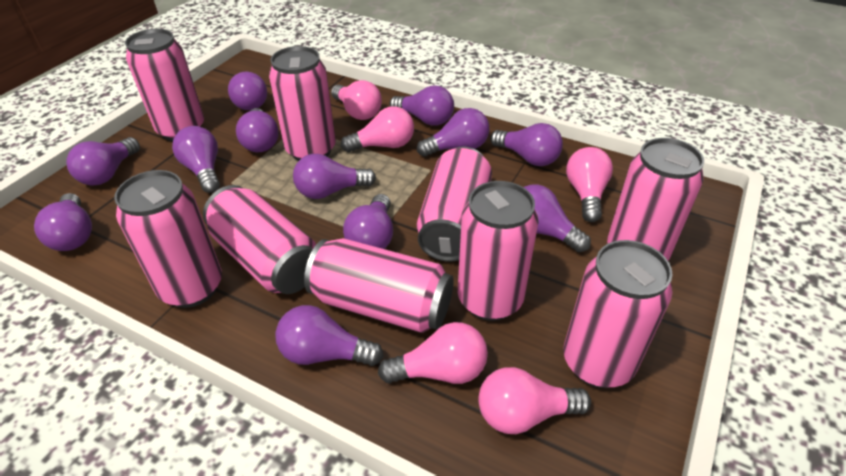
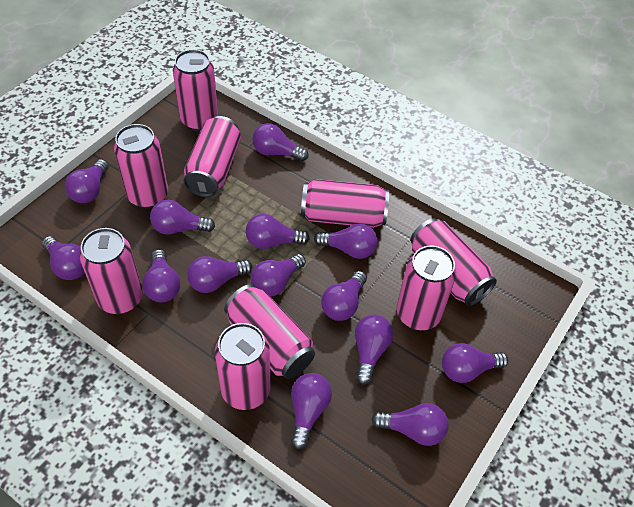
pink light bulb: [331,80,382,120] [341,106,414,152] [378,322,488,384] [478,367,591,434] [566,147,613,222] = 5 -> none = 0
purple light bulb: [34,193,92,251] [66,137,140,186] [172,126,220,193] [228,72,267,110] [236,108,279,152] [275,305,384,366] [293,154,376,199] [343,194,393,249] [389,85,454,126] [417,108,489,157] [490,123,563,166] [524,184,591,252] = 12 -> [42,236,85,280] [65,159,109,203] [142,249,180,303] [150,200,215,235] [187,256,252,293] [246,214,310,249] [251,254,306,297] [253,123,308,161] [291,373,332,450] [314,224,378,259] [321,271,367,321] [355,315,393,385] [371,403,449,446] [442,343,508,383] = 14

